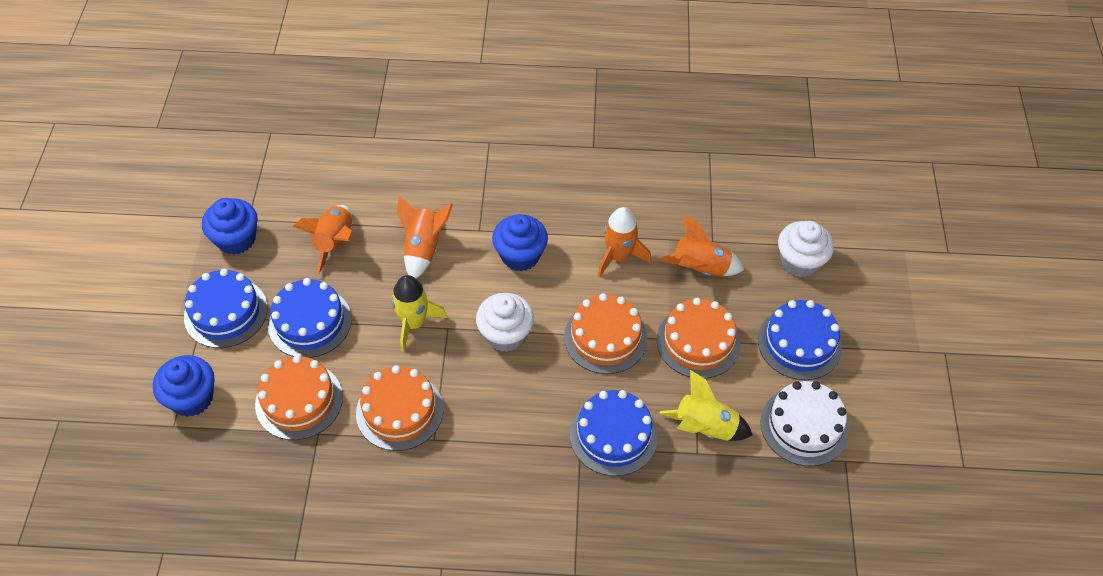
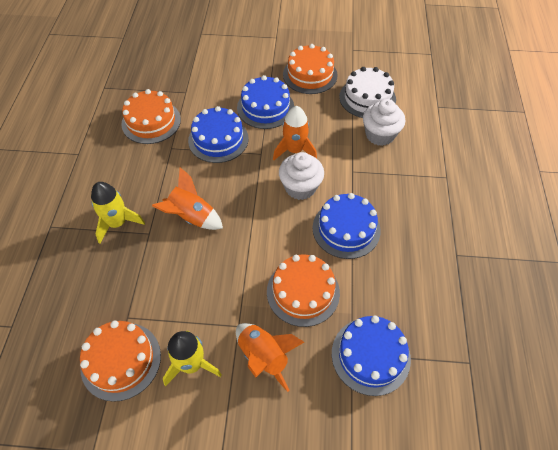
blue cupcake: [153,355,215,417] [202,198,258,255] [492,214,548,271] = 3 -> none = 0
orange rocket: [293,205,353,274] [397,196,453,278] [598,207,651,277] [658,214,744,276] = 4 -> [152,167,223,230] [236,323,304,392] [273,106,317,160] = 3

